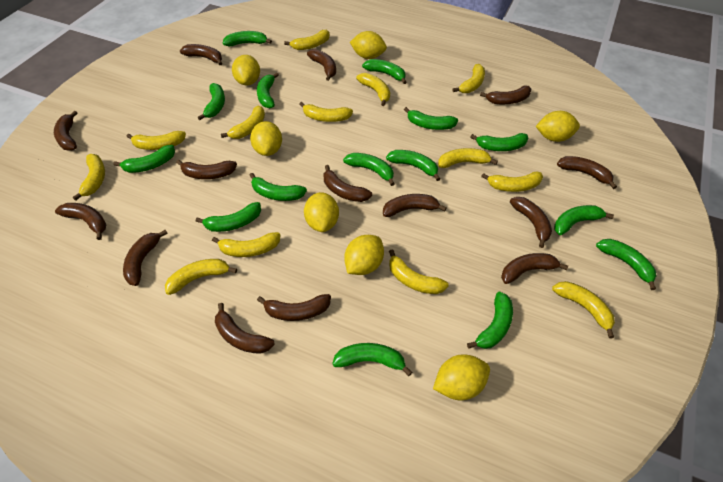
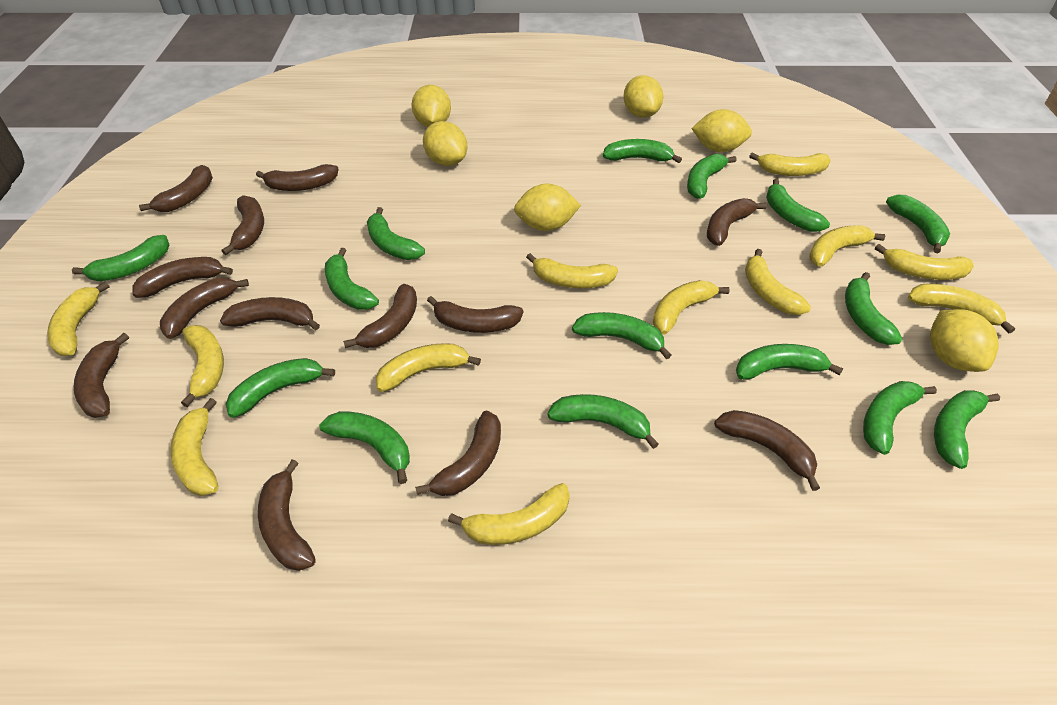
brown banana: [54,111,78,151] [55,203,106,240] [123,230,168,286] [176,160,237,179] [180,44,222,65] [215,303,275,354] [257,294,331,321] [307,49,336,81] [324,165,372,202] [383,194,447,217] [480,85,532,105] [501,253,568,284] [510,197,552,248] [557,156,617,189] = 14 -> [73,333,129,418] [132,257,233,298] [139,165,213,212] [160,278,249,339] [220,297,320,330] [222,195,264,255] [256,164,339,191] [258,459,316,571] [343,284,417,348] [415,411,501,496] [427,296,523,333] [707,198,767,246] [714,410,820,491] = 13
yellow banana: [73,154,105,201] [127,131,186,150] [165,259,237,295] [212,232,280,257] [221,106,265,139] [284,30,330,50] [299,102,353,122] [356,73,390,106] [389,249,449,294] [438,148,498,168] [452,64,485,93] [481,171,543,192] [552,281,615,338] = 13 -> [47,282,110,356] [171,398,218,496] [181,325,224,407] [376,343,481,392] [448,483,570,545] [526,253,618,288] [653,280,730,335] [745,249,811,315] [749,152,831,176] [809,225,885,267] [875,244,974,280] [908,284,1015,333] = 12
yellow lemon: [232,55,260,85] [250,121,282,156] [304,192,339,232] [344,235,384,275] [350,31,387,59] [433,354,490,400] [536,111,580,142] = 7 -> [411,85,451,127] [423,121,467,166] [514,184,581,231] [624,75,663,118] [691,109,752,152] [930,309,999,372] = 6

